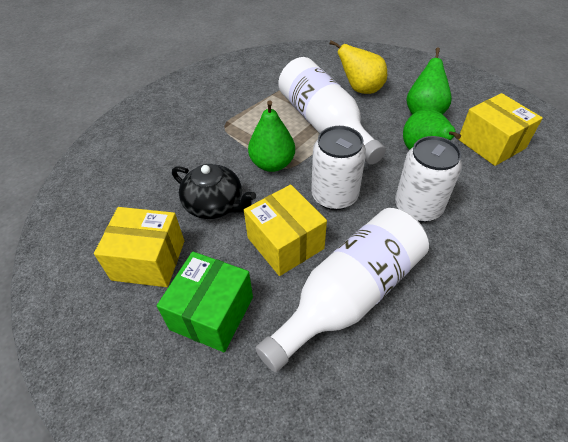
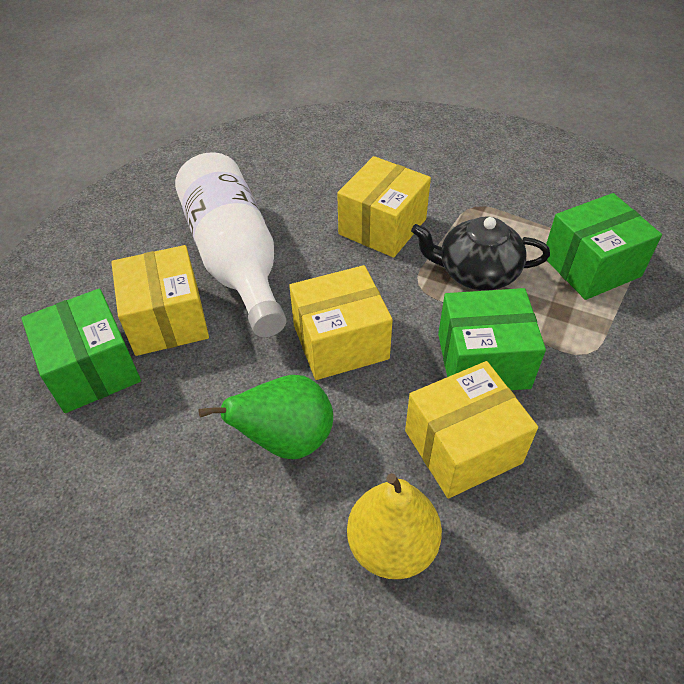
green box: [157,252,253,352] = 1 -> [21,288,141,413] [438,288,546,390] [546,193,662,300] = 3
green pear: [248,100,295,172] [403,109,461,150] [406,48,452,114] = 3 -> [198,375,333,459] = 1
white bottle: [255,208,429,372] [278,57,386,165] = 2 -> [175,152,286,337] = 1
white can: [311,126,366,210] [395,136,462,222] = 2 -> none = 0
yellow box: [94,207,184,287] [244,185,327,276] [458,93,543,166] = 3 -> [111,245,209,356] [289,265,393,380] [337,156,431,258] [405,361,538,499] = 4

